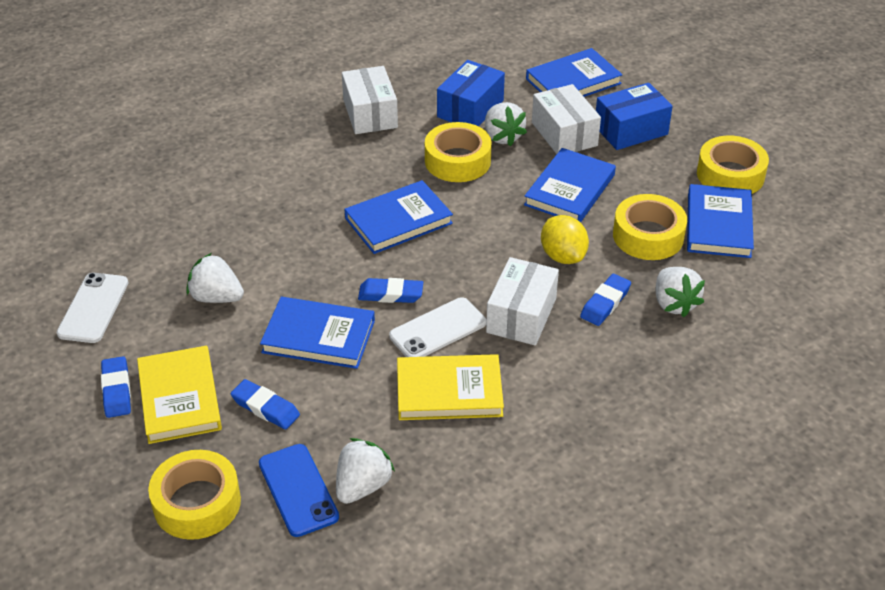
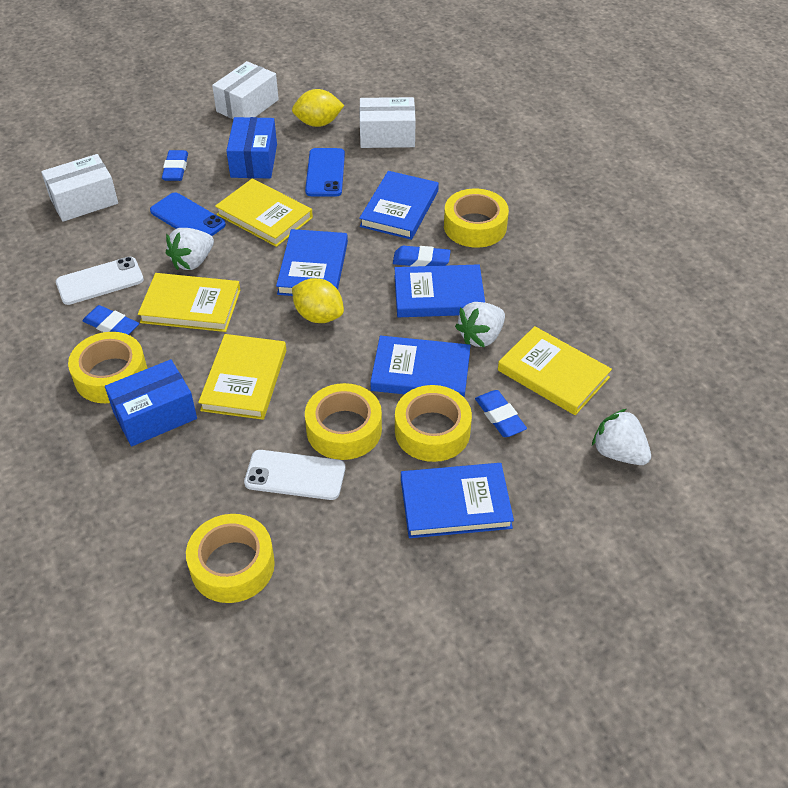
blue phone: [259,444,339,537] = 1 -> [150,192,226,236] [305,148,345,197] = 2
white strawberry: [186,253,244,303] [336,438,395,504] [485,102,527,146] [656,267,705,317] = 4 -> [166,228,214,270] [455,302,505,348] [592,409,651,465] = 3
yellow book: [137,346,222,444] [397,354,504,420] = 2 -> [138,273,240,332] [198,334,286,420] [215,179,313,247] [498,326,612,415] = 4
yellow lemon: [541,215,589,264] = 1 -> [292,89,344,127] [292,278,344,323] = 2
yellow tape: [148,450,241,540] [425,122,492,182] [613,194,687,260] [697,135,769,194] = 4 -> [68,332,147,403] [186,514,275,603] [305,383,382,460] [395,385,472,462] [444,188,509,248] = 5

